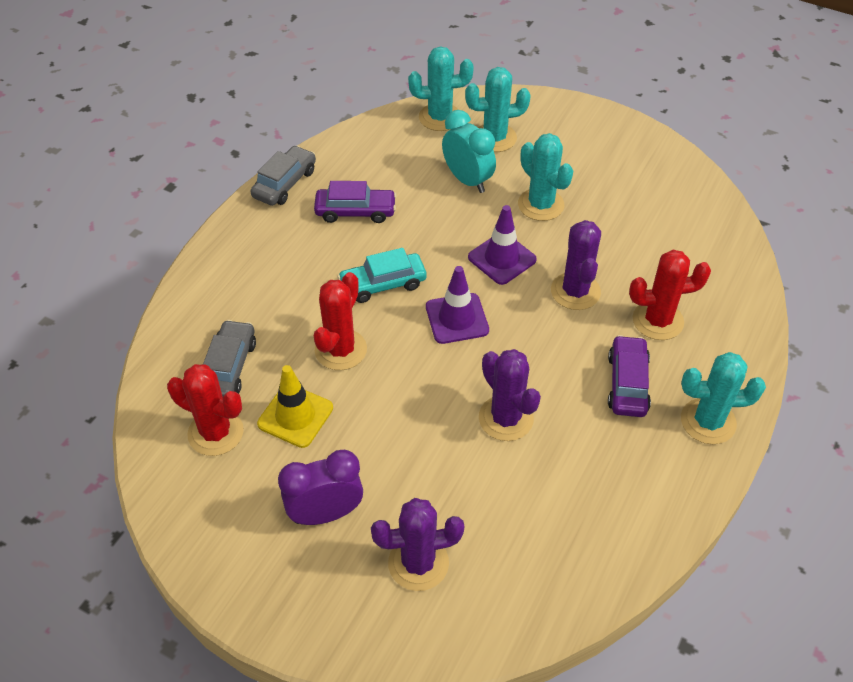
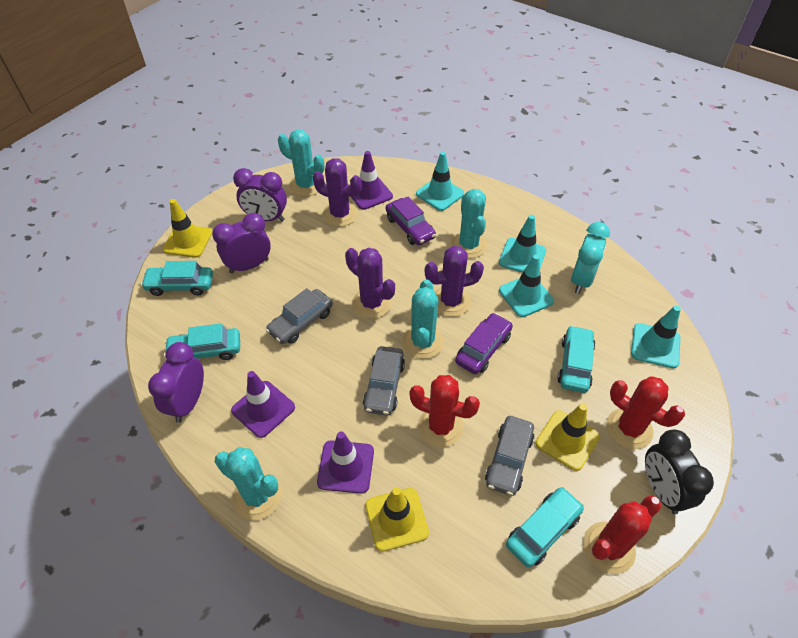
black clock: none = 0 -> [645,430,714,514] = 1
grey car: [203,320,256,396] [251,146,316,206] = 2 -> [266,288,333,344] [363,346,405,416] [485,416,534,496] = 3
purple clock: [278,450,363,525] = 1 -> [148,342,204,423] [212,213,271,274] [233,168,287,222] = 3
purple traffic cone: [426,266,489,344] [468,205,537,285] = 2 -> [231,371,295,438] [317,431,374,494] [351,151,393,210] = 3
turquoise car: [337,248,427,303] = 1 -> [141,261,213,296] [164,323,240,360] [506,487,584,568] [557,325,596,393] = 4
turquoise traffic cone: none = 0 -> [416,152,464,211] [499,215,546,273] [499,254,554,317] [631,306,681,368] = 4
yellow traffic cone: [257,365,333,448] = 1 -> [163,199,212,258] [366,487,429,552] [535,404,600,471] = 3

